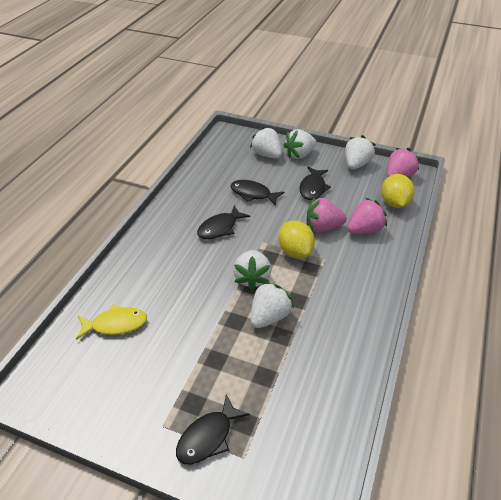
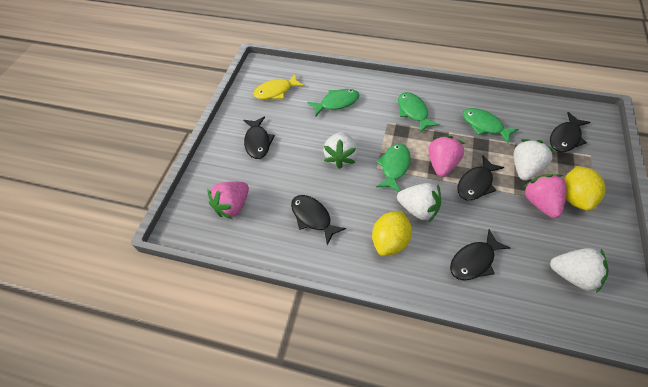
black fish: [176,395,250,464] [197,205,250,239] [231,180,284,206] [299,167,331,200] = 4 -> [243,116,275,159] [291,195,346,245] [450,229,510,280] [457,155,505,200] [550,112,590,152] = 5
green fish: none = 0 -> [308,89,360,116] [376,144,411,192] [398,92,440,133] [462,108,519,144] = 4
white strawberry: [233,250,271,290] [250,127,282,159] [251,281,294,328] [283,129,317,159] [345,135,376,170] = 5 -> [323,132,358,169] [397,183,441,222] [514,139,555,181] [550,248,609,293] = 4

